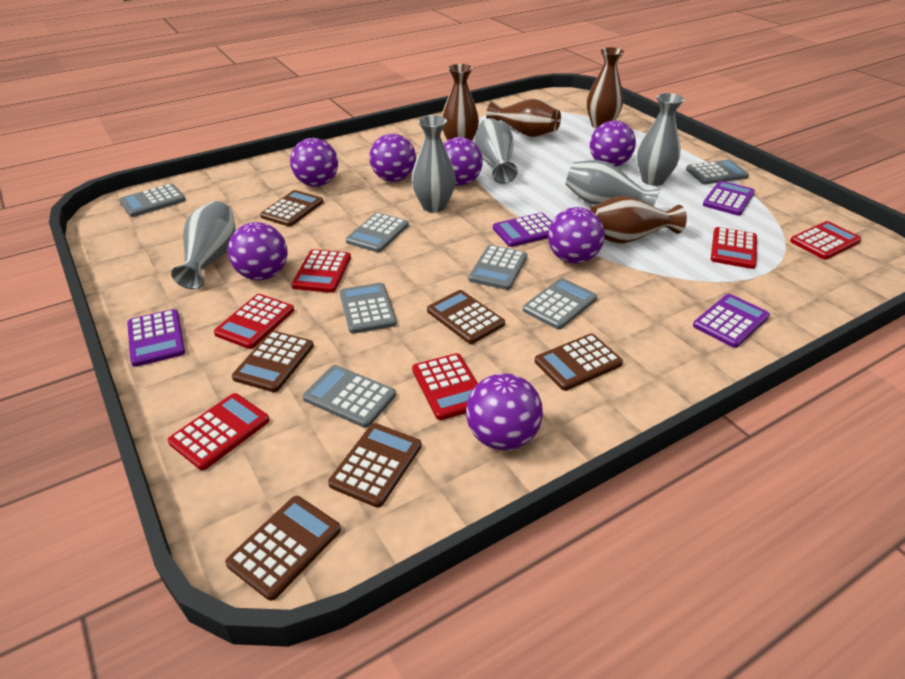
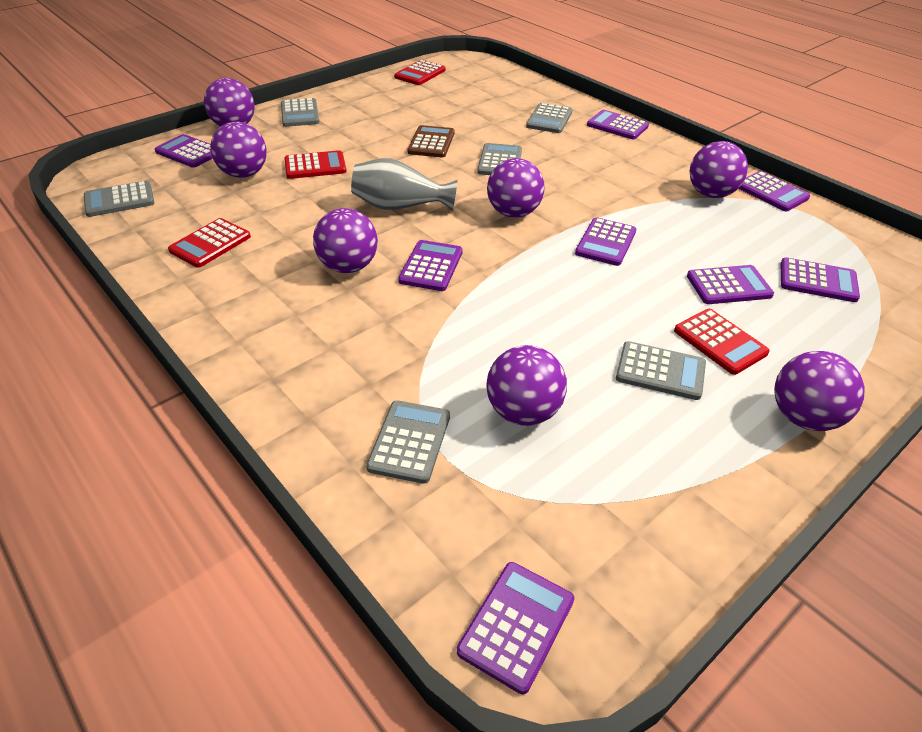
brown calculator: [225,496,341,601] [232,331,314,392] [260,190,323,226] [328,423,422,508] [427,290,505,344] [535,334,623,391] = 6 -> [408,125,454,158] = 1
brown vase: [442,64,479,141] [486,98,561,137] [587,47,624,129] [590,196,687,244] = 4 -> none = 0
grey calculator: [119,184,186,217] [303,365,396,428] [340,283,397,334] [346,212,409,252] [468,245,527,290] [523,278,597,329] [686,160,749,184] = 7 -> [84,181,154,217] [281,98,320,127] [366,400,450,484] [477,143,522,175] [526,103,572,133] [616,341,706,400] = 6
grey vase: [171,201,236,289] [411,115,456,212] [474,118,518,184] [566,160,661,206] [637,93,685,186] = 5 -> [351,158,458,211] = 1
purple calculator: [127,309,185,367] [493,213,552,247] [693,294,770,348] [703,181,755,216] = 4 -> [155,134,213,168] [398,240,463,291] [457,562,574,694] [575,217,636,266] [587,110,649,140] [687,265,774,304] [739,171,810,212] [780,257,860,302] = 8
red calculator: [168,393,269,470] [214,294,294,349] [291,249,351,293] [412,353,478,420] [711,227,757,269] [790,221,862,259] = 6 -> [168,218,251,268] [284,150,347,179] [394,60,445,85] [674,309,770,375] = 4

